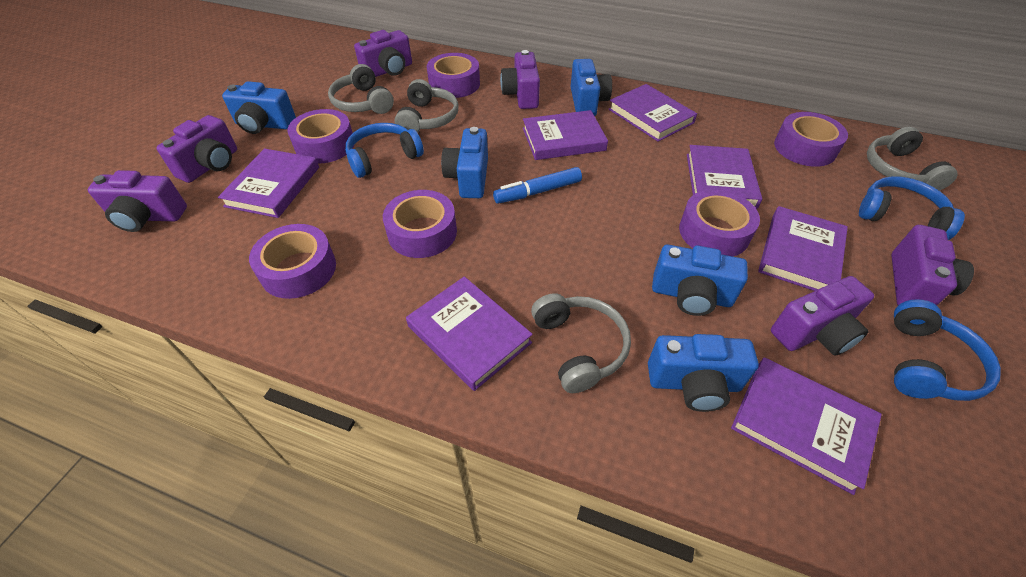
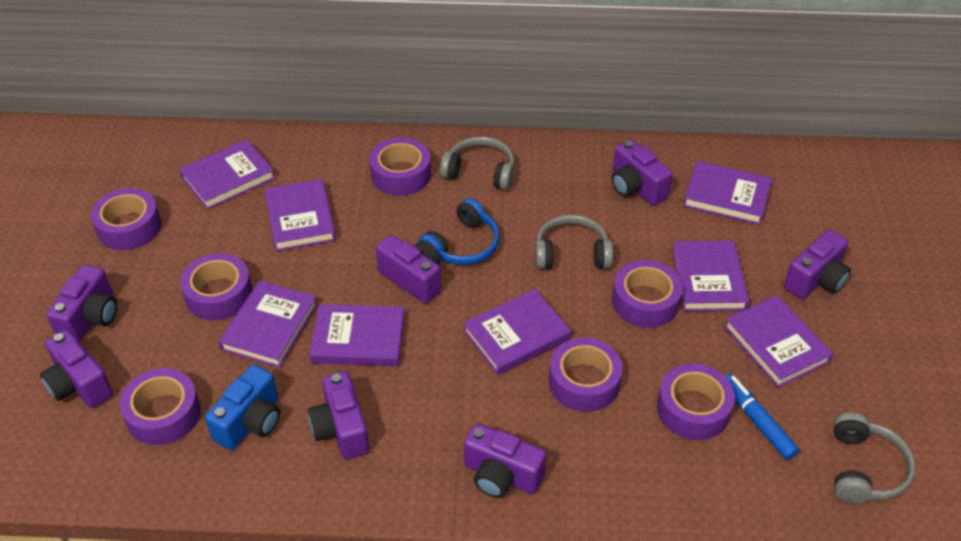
blue camera: [222,81,296,134] [441,127,488,198] [571,59,612,116] [648,334,759,412] [652,245,748,316] = 5 -> [205,364,280,450] = 1
blue headphones: [345,123,424,178] [859,176,965,240] [894,299,1001,401] = 3 -> [418,198,500,265] = 1
grey headphones: [328,64,394,114] [394,79,459,133] [531,293,631,393] [867,127,958,191] = 4 -> [440,137,515,191] [535,215,613,269] [833,412,916,504] = 3
purple book: [218,148,319,218] [406,276,533,391] [523,110,608,160] [608,84,697,142] [687,145,762,209] [731,357,882,495] [758,206,848,291] = 7 -> [179,139,275,210] [219,280,318,368] [265,179,336,251] [309,304,405,366] [463,289,571,375] [672,241,749,311] [683,161,772,225] [724,295,833,388] = 8
purple camera: [87,170,187,232] [156,115,237,183] [354,30,412,77] [500,50,540,109] [771,276,874,356] [891,225,974,305] = 6 -> [40,330,113,408] [46,265,117,342] [308,371,369,460] [376,235,441,303] [464,423,546,498] [612,139,673,206] [784,230,851,299] = 7
purple tape: [249,224,336,299] [287,109,354,164] [383,190,457,258] [427,53,480,98] [679,189,760,257] [774,112,848,167] = 6 -> [91,188,161,250] [120,368,201,445] [180,253,252,321] [369,138,431,196] [549,338,623,412] [612,260,683,328] [657,364,735,440] = 7

